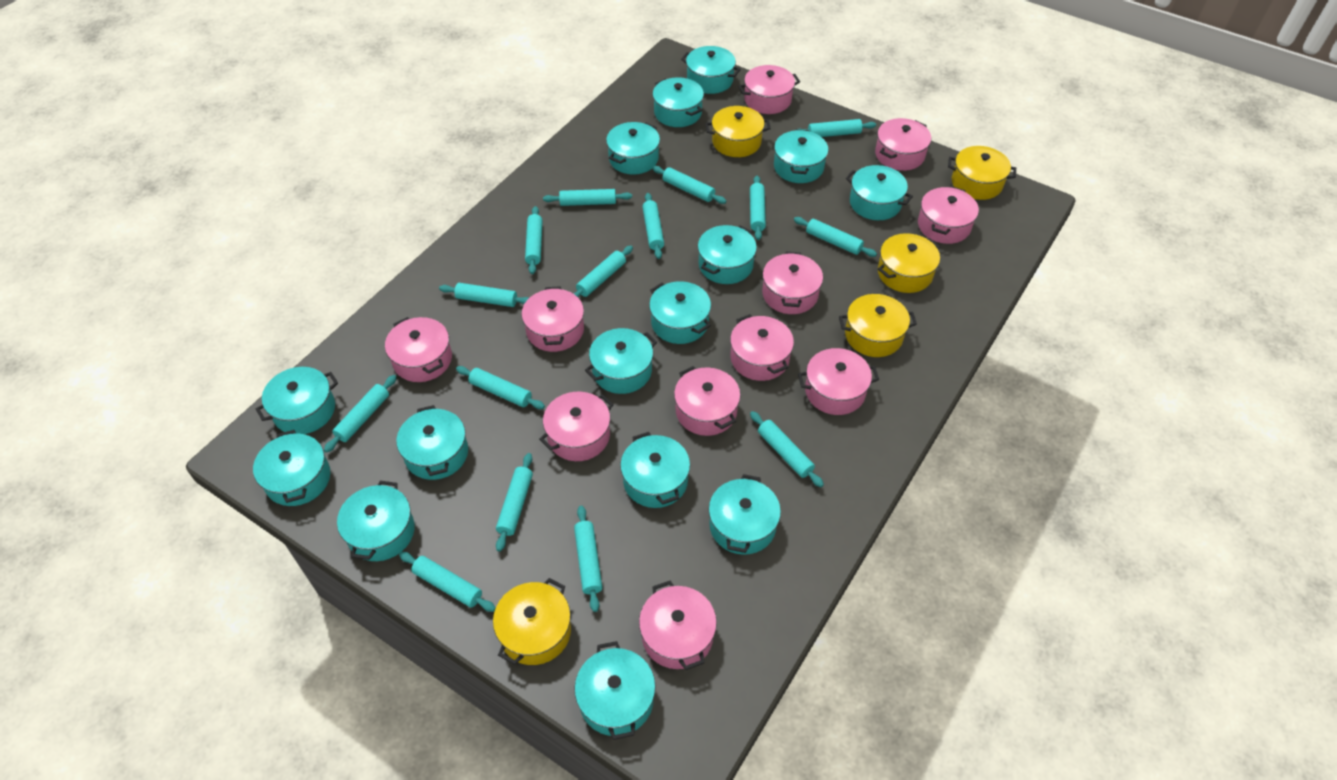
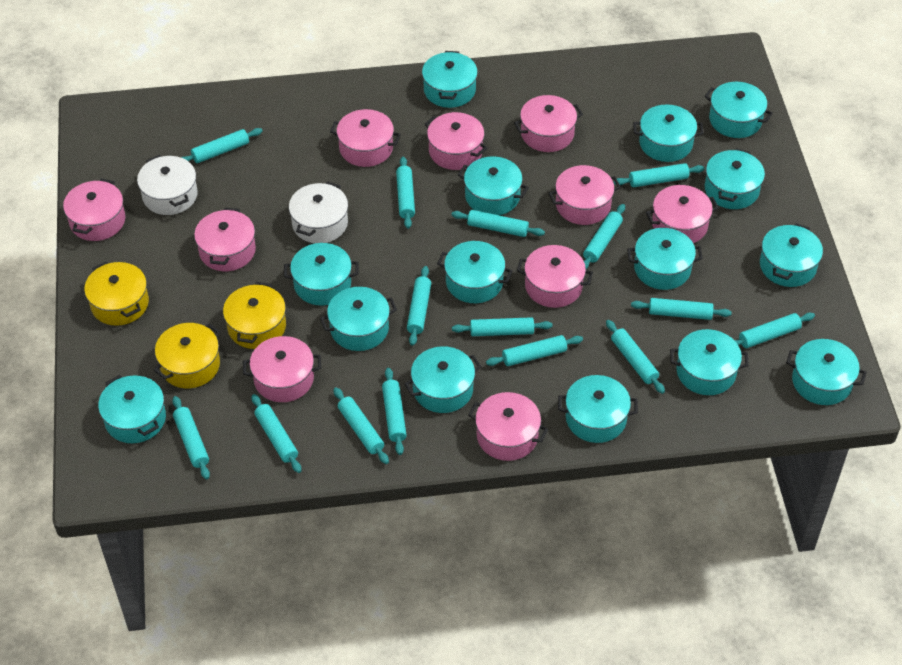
pink pot: [385,317,452,382] [522,286,584,352] [539,392,614,461] [639,581,717,670] [674,366,740,436] [730,314,794,381] [738,65,800,114] [762,252,823,314] [798,348,879,415] [875,118,931,171] [918,187,979,244] = 11 -> [63,179,125,241] [194,208,256,271] [243,336,321,402] [330,109,401,167] [425,112,487,170] [468,392,548,461] [514,95,583,152] [517,245,593,308] [549,165,621,225] [646,185,719,243] = 10
white pot: none = 0 -> [137,155,198,215] [289,181,348,243] = 2
yellow pot: [493,578,571,665] [705,106,771,157] [839,294,917,357] [878,233,940,293] [948,146,1016,200] = 5 -> [84,262,149,326] [153,323,220,388] [223,282,286,349] = 3

